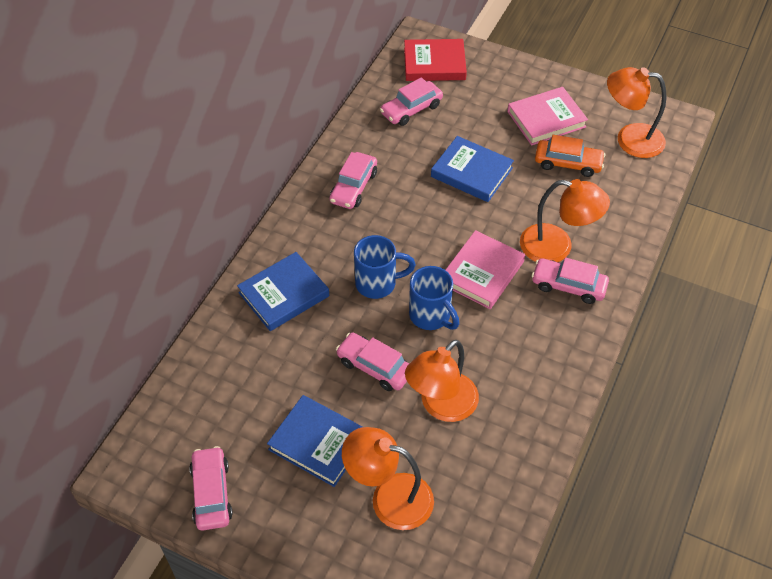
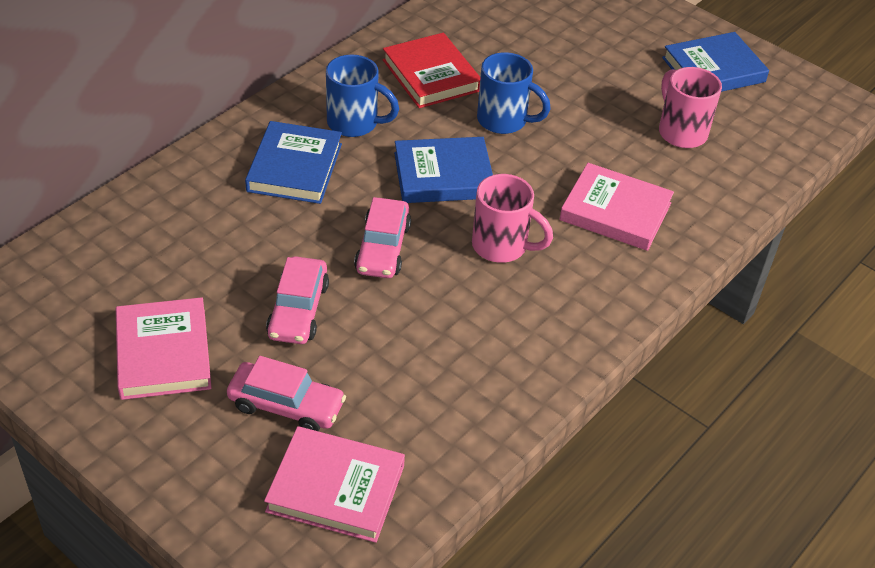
orange car: [535,135,606,177] = 1 -> none = 0
orange lamp: [342,427,434,530] [405,340,479,422] [520,179,610,262] [607,67,667,158] = 4 -> none = 0
pink book: [446,230,525,309] [507,87,588,145] = 2 -> [116,297,212,400] [264,426,405,543] [559,163,674,251] = 3
pink car: [189,446,233,531] [330,152,377,209] [336,333,409,391] [380,77,443,126] [532,258,609,304] = 5 -> [227,356,346,431] [266,256,329,344] [354,197,411,278] = 3
pink mug: none = 0 -> [472,174,553,263] [659,67,722,148] = 2

